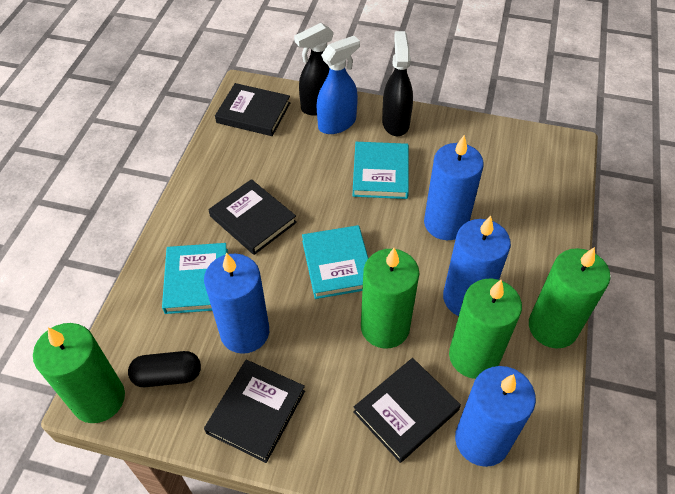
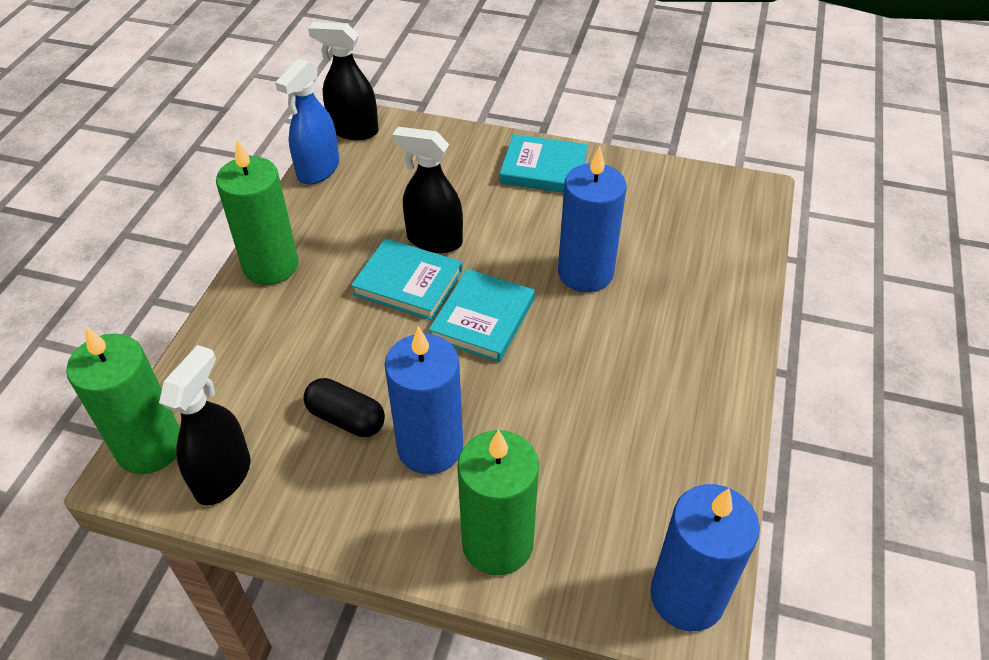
black book: [204,360,305,463] [209,179,297,255] [215,83,290,136] [353,358,461,463] = 4 -> none = 0
black spray bottle: [294,23,334,115] [382,31,413,136] = 2 -> [159,345,250,506] [308,22,379,140] [392,127,463,253] = 3
blue candle: [204,253,269,354] [424,135,484,240] [443,216,511,316] [455,366,536,467] = 4 -> [385,326,463,474] [558,146,626,292] [650,484,760,631] = 3
green candle: [33,323,125,423] [361,248,419,349] [449,278,522,379] [529,247,610,349] = 4 -> [66,326,180,474] [216,140,299,285] [457,430,539,575] = 3

